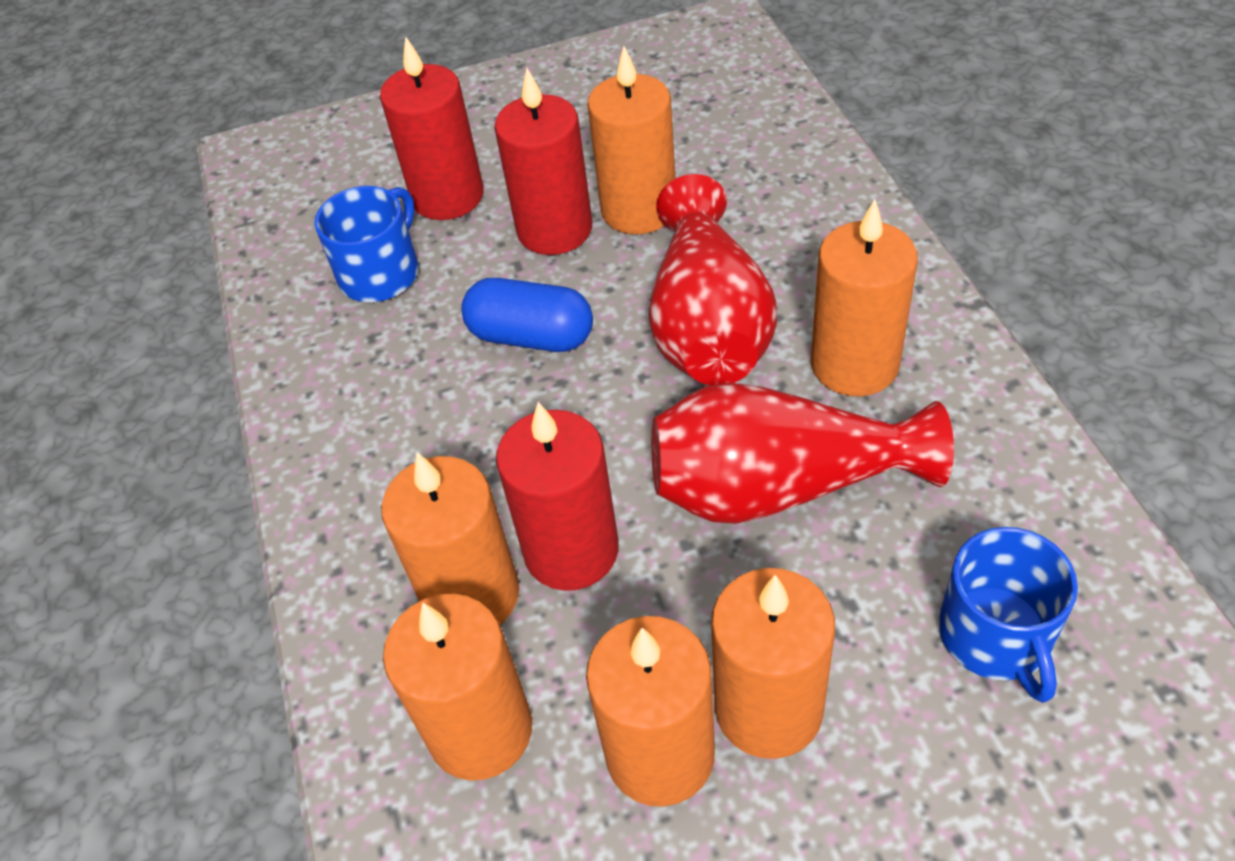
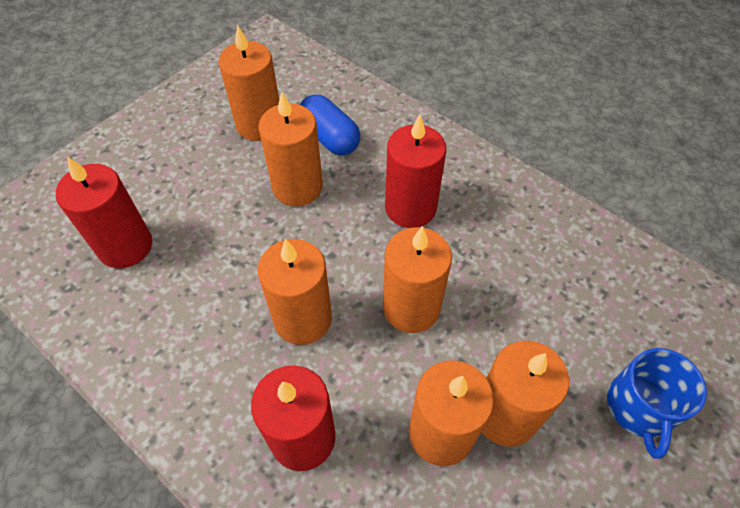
blue mug: [315,186,419,302] [939,527,1078,703] = 2 -> [607,348,707,459] = 1
red vase: [649,174,777,385] [651,382,954,524] = 2 -> none = 0

